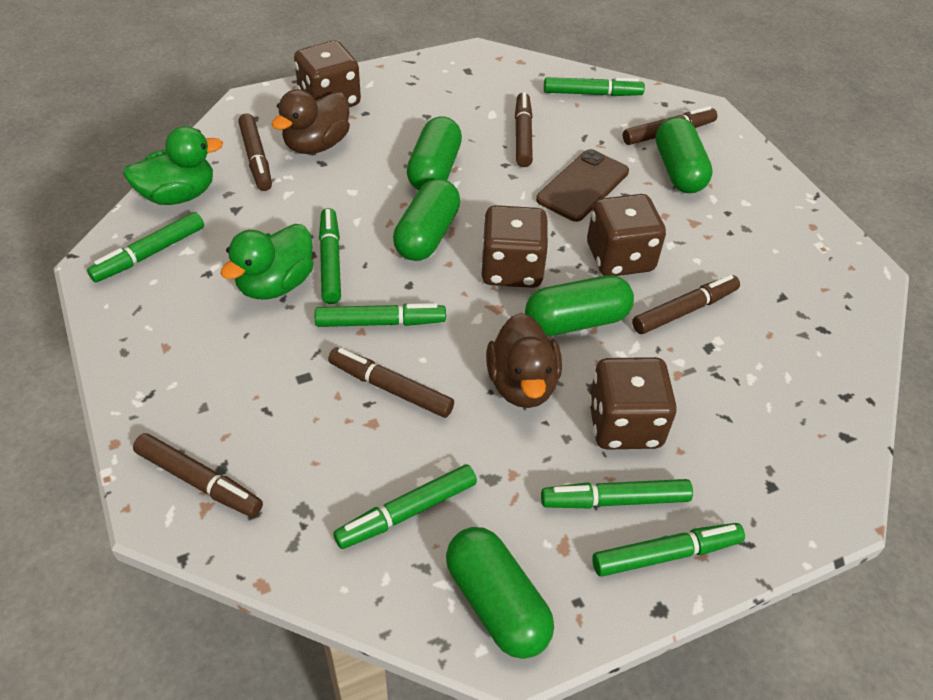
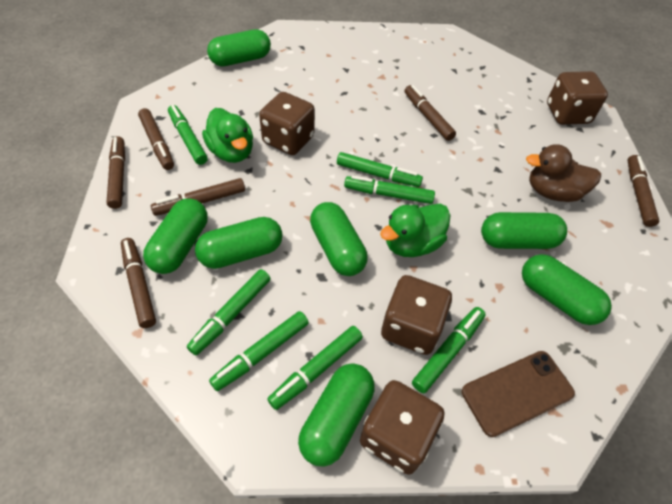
brown duck: [271,89,350,154] [486,313,562,408] = 2 -> [526,144,601,202] = 1
green capsule: [393,178,460,261] [407,116,462,190] [446,527,554,659] [525,275,634,336] [656,117,713,193] = 5 -> [143,199,208,274] [195,217,283,269] [207,29,271,66] [298,363,374,467] [310,202,368,276] [481,212,567,249] [522,254,612,325] = 7

